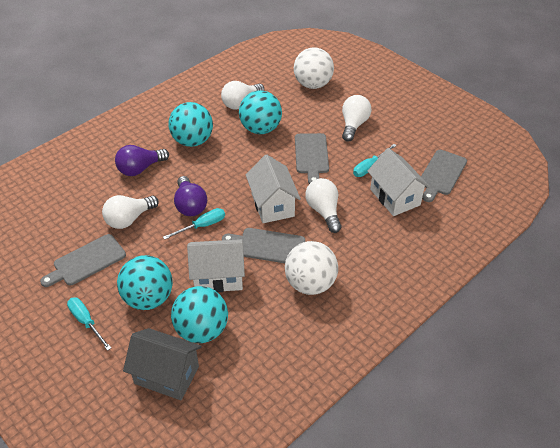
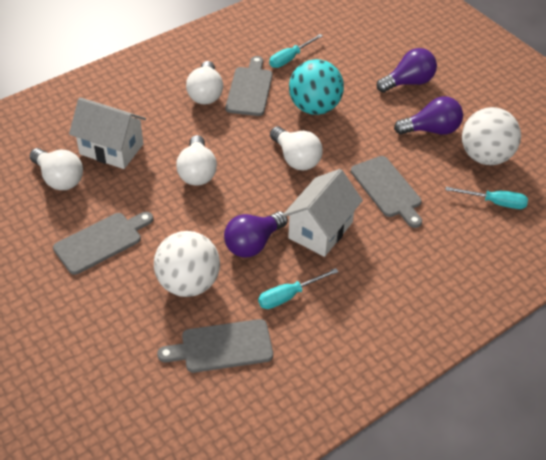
grey house: [123,328,202,400] = 1 -> none = 0
purple light bulb: [115,145,169,176] [174,176,207,216] = 2 -> [224,212,288,258] [376,48,437,93] [394,96,463,135] = 3
turquoise ball: [117,255,173,310] [169,102,213,147] [171,286,228,343] [239,90,282,134] = 4 -> [289,59,344,115] = 1
white house: [187,239,245,292] [246,154,301,223] [367,148,430,216] = 3 -> [69,97,146,169] [282,169,363,257] = 2

